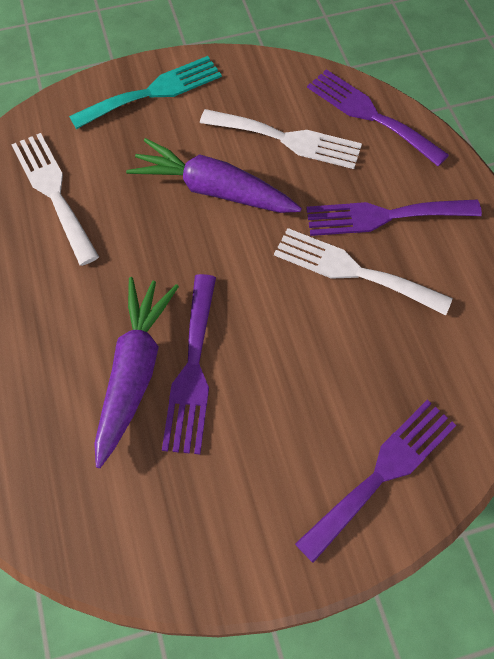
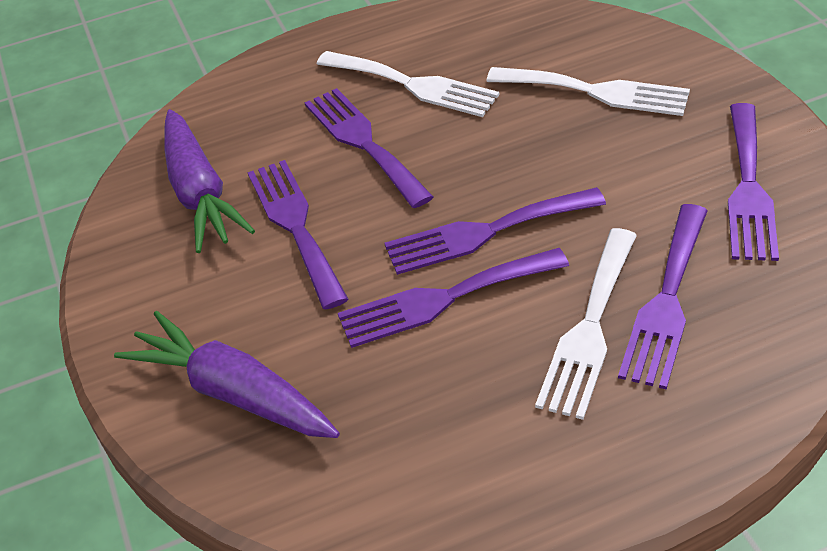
purple fork: [162,274,216,454] [295,400,456,563] [306,200,482,236] [307,69,449,166] = 4 -> [247,160,348,310] [304,88,433,208] [338,248,569,348] [384,187,606,275] [618,204,708,390] [728,103,779,261] = 6
turquoise fork: [69,56,222,129] = 1 -> none = 0

